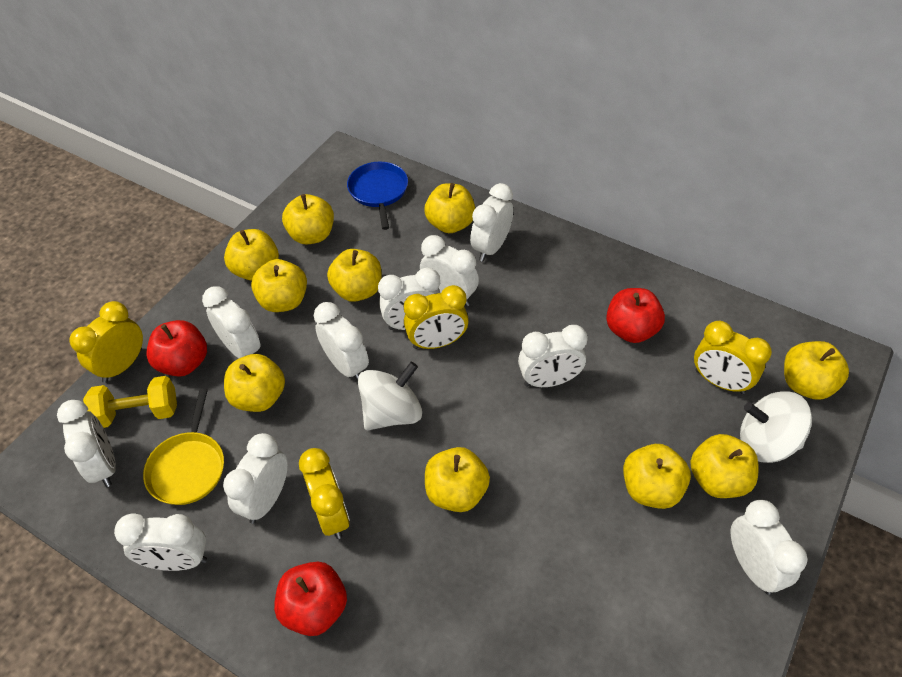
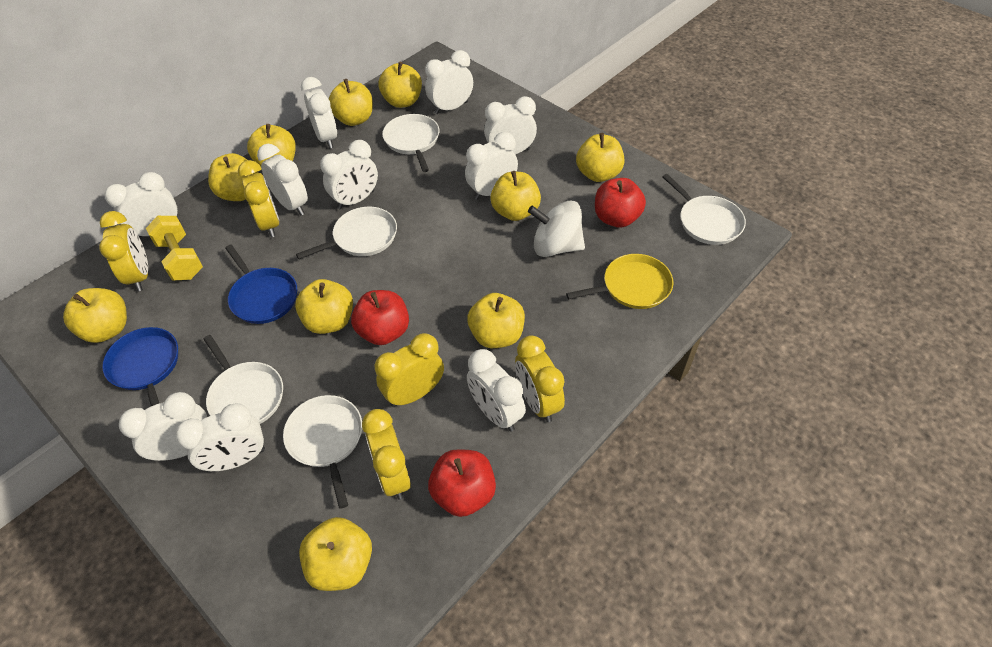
blue pan: [347,162,408,230] = 1 -> [102,327,178,406] [225,245,297,324] = 2
white pan: none = 0 -> [204,335,283,424] [283,395,362,509] [296,207,397,259] [382,114,439,172] [662,174,746,245] = 5
white spinning top: [358,362,422,430] [740,391,812,463] = 2 -> [528,201,585,257] = 1
yellow clock: [70,301,143,383] [299,448,350,539] [404,285,469,349] [694,321,772,394] = 4 -> [99,211,148,291] [238,160,279,238] [362,409,411,500] [375,333,444,407] [515,335,565,422] = 5

